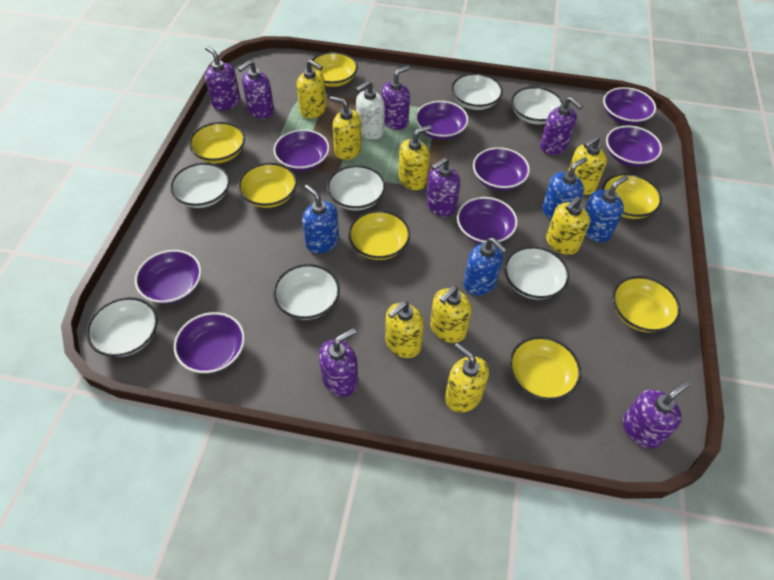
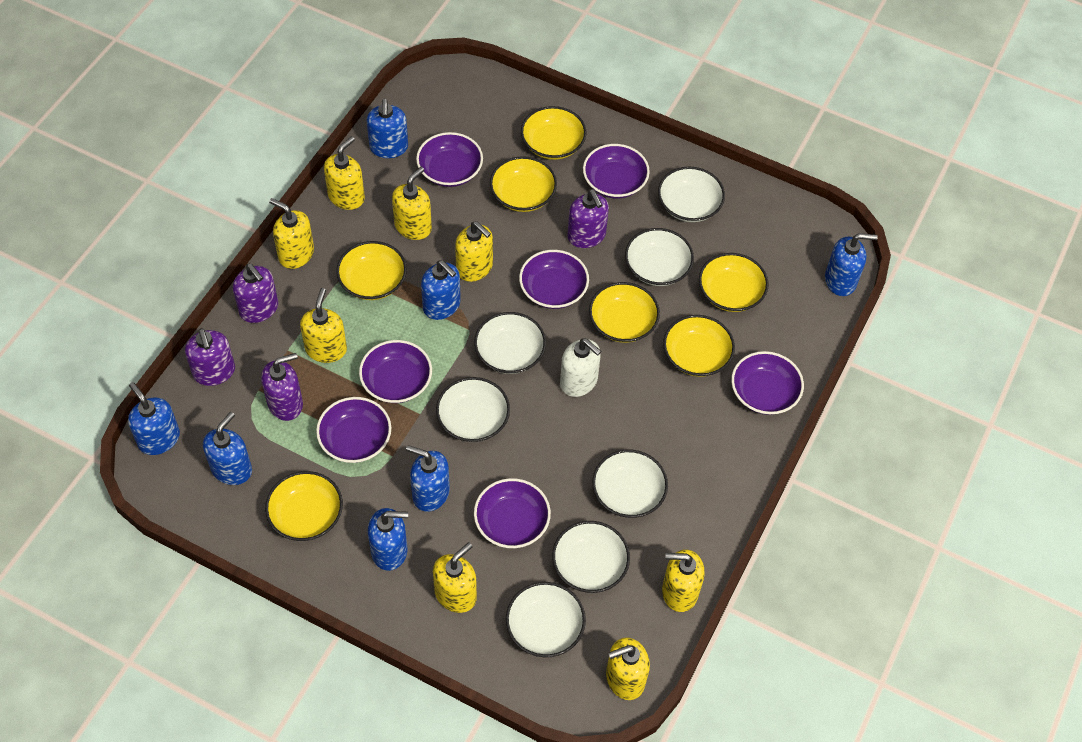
blue soap dispenser: [302,185,339,253] [464,238,507,295] [542,157,587,220] [585,175,628,242] = 4 -> [128,382,180,455] [203,412,252,485] [366,99,408,158] [368,508,408,571] [406,445,450,512] [421,260,461,320] [825,233,878,296] = 7
purple bowl: [135,250,202,304] [174,312,245,373] [273,129,330,171] [415,101,469,140] [457,197,518,244] [473,147,530,191] [603,87,656,125] [606,125,662,167] = 8 -> [316,397,391,463] [359,340,432,403] [416,132,483,187] [474,478,551,548] [519,250,589,309] [583,144,650,199] [731,351,804,415] = 7
purple soap dispenser: [205,46,241,110] [238,60,274,119] [319,328,358,397] [381,66,410,130] [426,157,460,217] [540,97,583,155] [623,381,690,448] = 7 -> [185,328,235,386] [233,264,278,323] [261,353,303,421] [567,189,609,248] = 4

